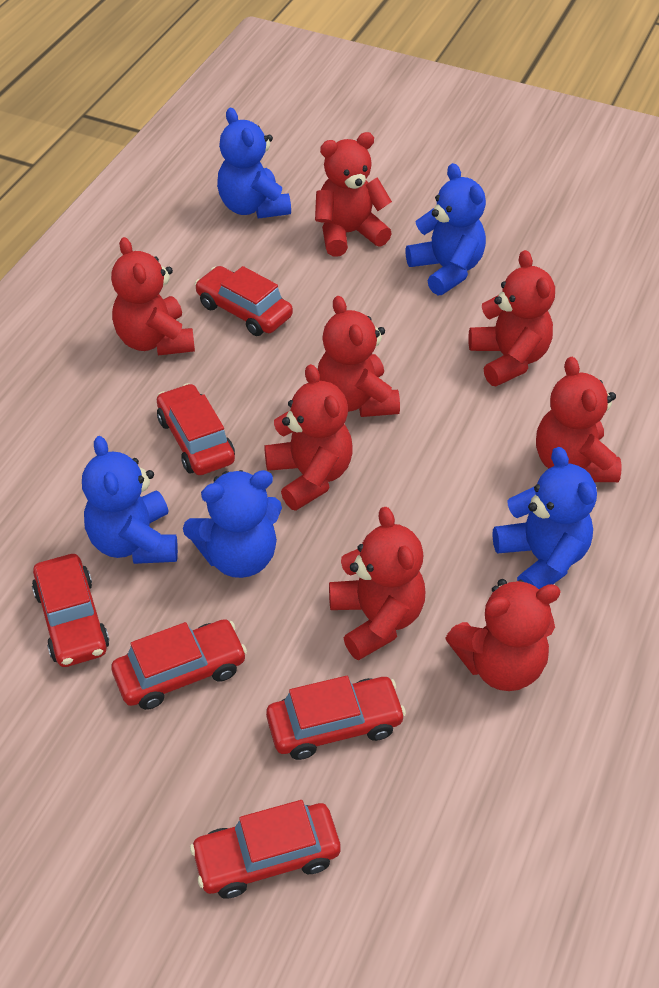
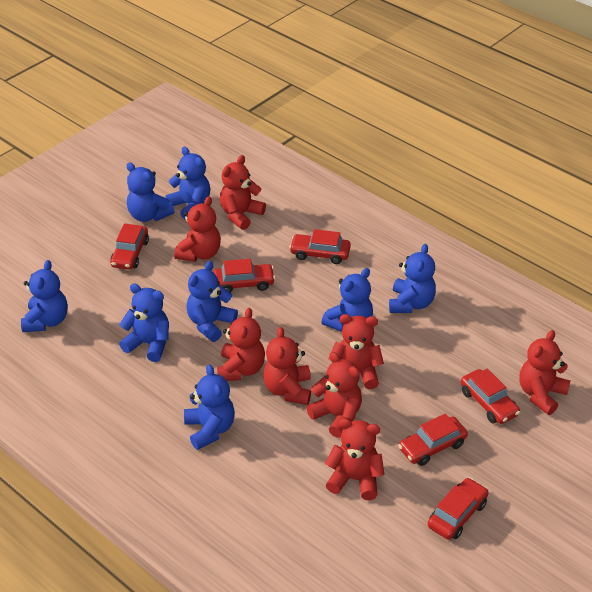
blue teddy bear: [82,436,178,564] [183,470,282,578] [217,108,291,219] [405,163,486,295] [492,447,597,589] = 5 -> [21,260,68,332] [119,283,169,362] [127,162,174,222] [166,147,210,220] [184,364,235,450] [187,261,238,342] [321,268,373,332] [389,244,436,313] = 8

